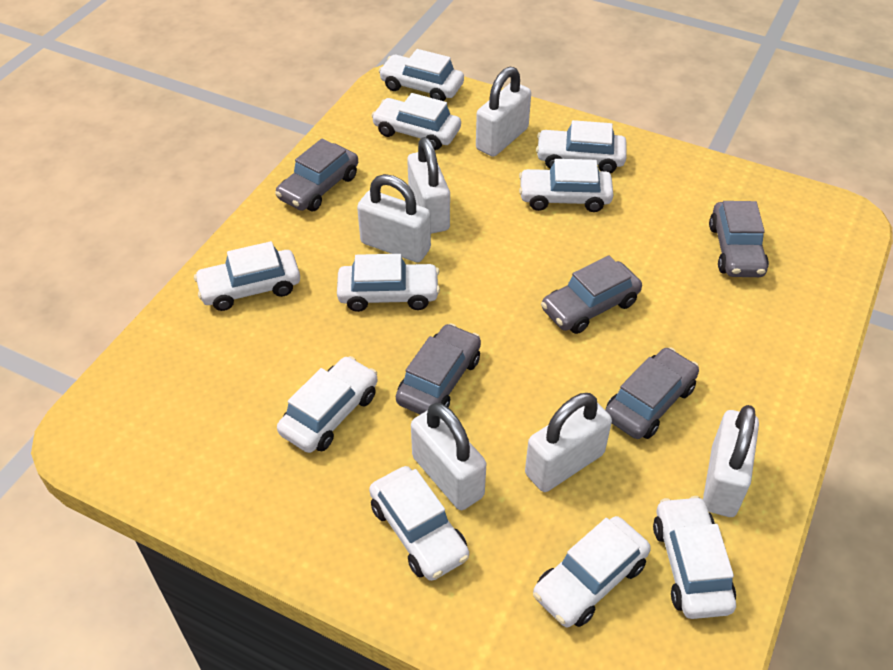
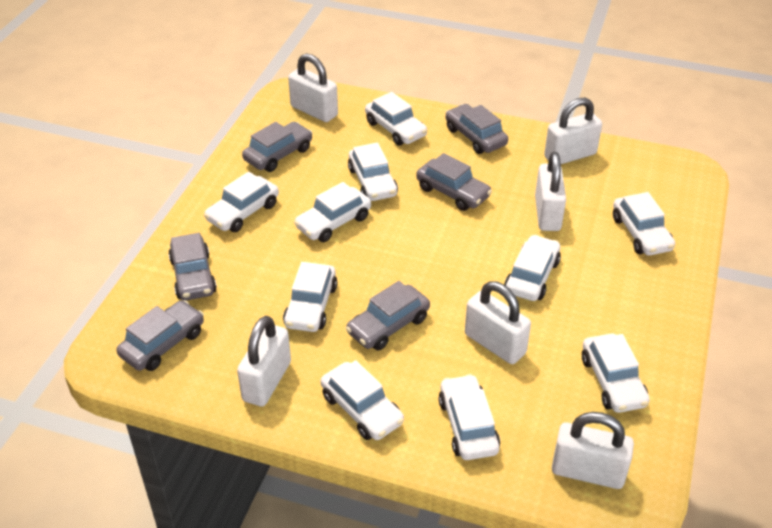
grey car: [275,138,358,211] [396,323,481,415] [541,255,642,334] [605,347,699,439] [709,201,769,277] = 5 -> [117,300,204,371] [168,233,217,301] [242,122,312,172] [346,281,430,350] [416,153,492,211] [446,104,508,154] = 6

